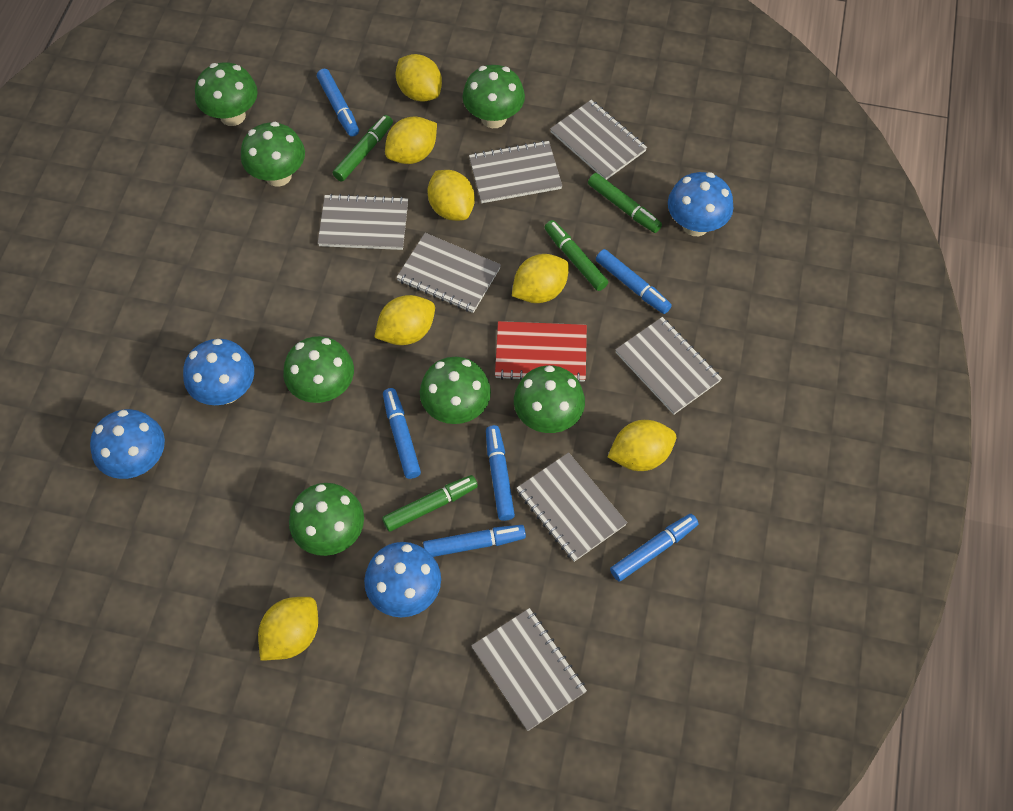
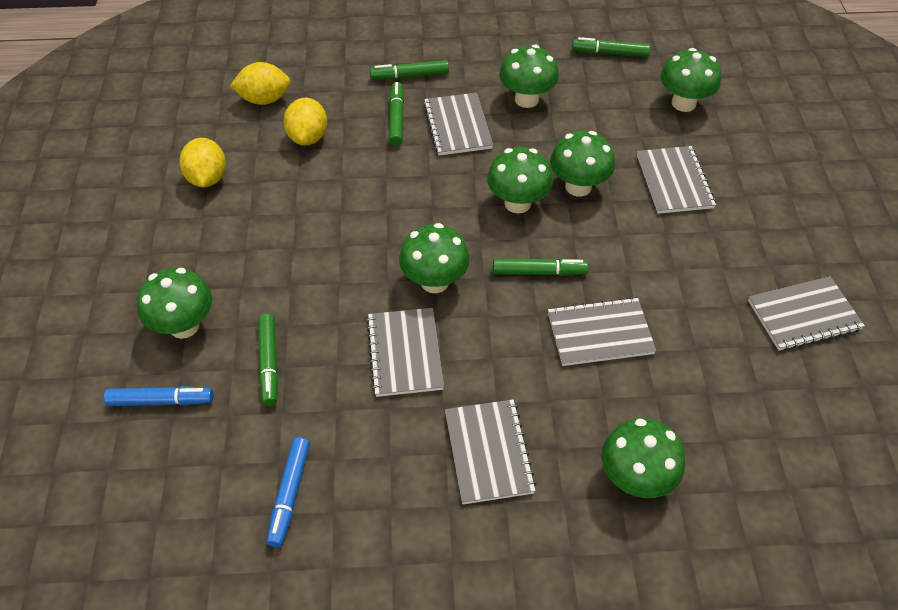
blue marker: [317,69,359,137] [383,388,421,479] [423,525,526,557] [486,425,515,521] [596,249,672,314] [610,514,699,582] = 6 -> [104,386,213,406] [266,437,310,547] = 2
blue mushroom: [90,409,165,479] [183,339,254,405] [364,542,441,617] [668,172,733,236] = 4 -> none = 0
green marker: [333,115,393,181] [382,475,478,532] [544,220,608,291] [588,173,662,233] = 4 -> [258,314,278,406] [370,60,449,80] [389,82,404,146] [493,259,589,276] [572,37,651,57] = 5
grey notebook: [318,194,408,250] [396,233,501,313] [469,140,562,203] [471,608,587,731] [516,452,627,562] [550,100,647,180] [615,317,722,415] = 7 -> [366,308,444,397] [423,93,493,156] [445,399,536,504] [548,297,656,366] [637,146,716,214] [748,277,865,351] = 6
red notebook: [495,321,587,381] = 1 -> none = 0
yellow lemon: [258,597,318,660] [374,295,435,345] [385,117,437,164] [396,54,442,102] [427,170,475,221] [512,254,569,303] [608,420,676,471] = 7 -> [179,138,226,187] [230,62,291,105] [283,98,327,146] = 3

